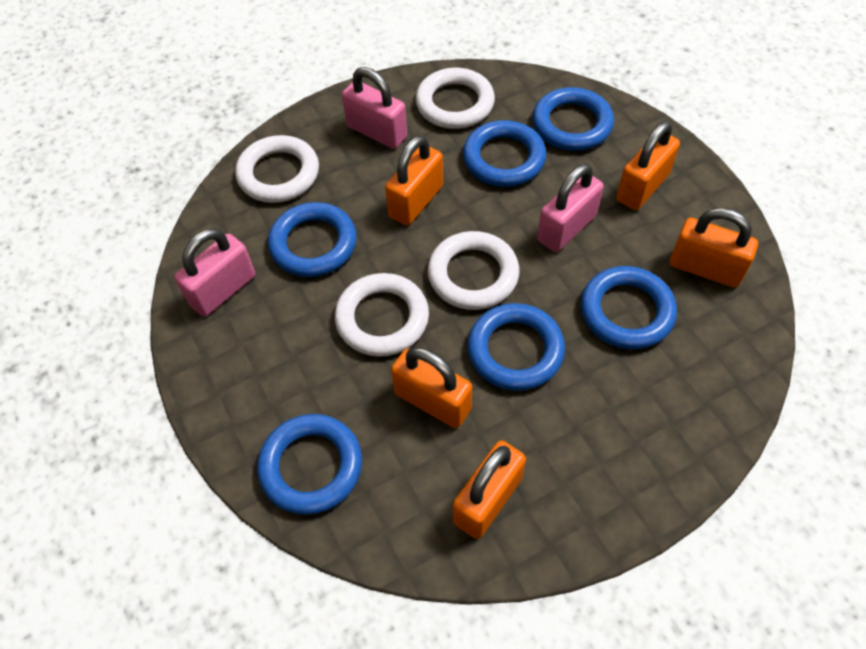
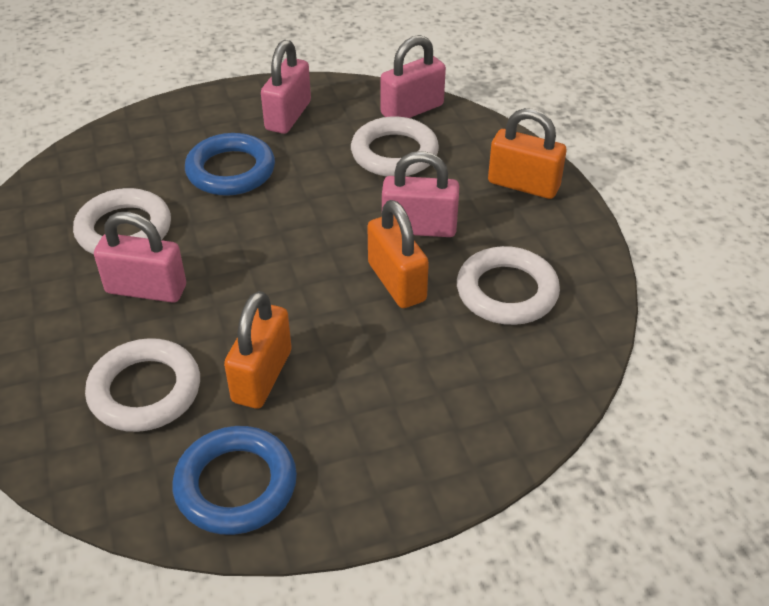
blue ring: [257,414,362,515] [268,202,357,277] [463,120,546,187] [467,303,565,391] [532,87,614,151] [581,266,677,349] = 6 -> [172,426,297,535] [185,133,275,196] = 2
orange padlock: [385,136,443,225] [391,347,472,428] [453,440,526,539] [616,121,680,210] [670,208,758,288] = 5 -> [224,291,292,409] [367,200,429,308] [488,108,566,199] = 3
pink padlock: [174,228,255,317] [342,67,407,149] [537,164,603,252] = 3 -> [94,212,186,303] [261,40,311,134] [380,35,446,118] [382,151,459,237] = 4

